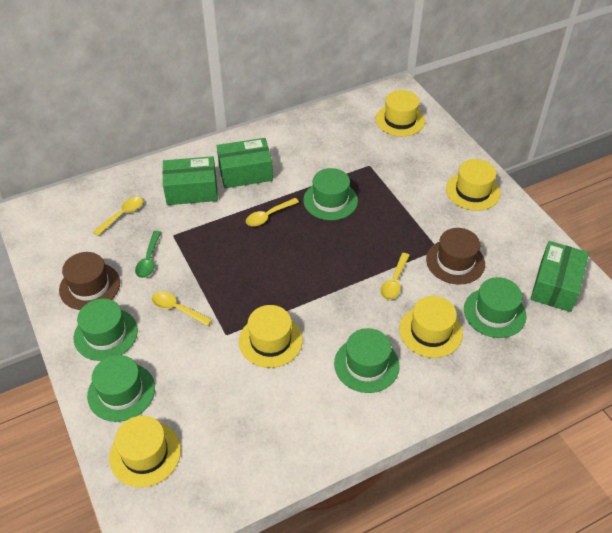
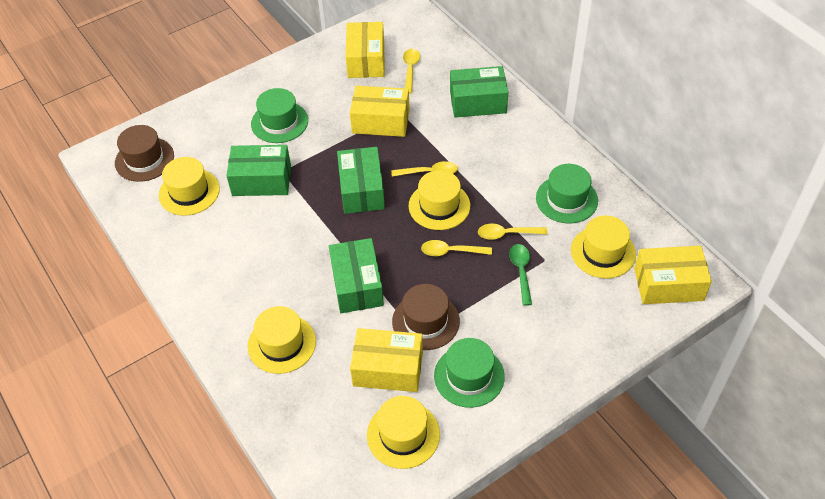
green box: [163,156,218,205] [217,138,273,188] [530,241,589,312] = 3 -> [226,145,291,196] [329,238,384,313] [337,147,385,214] [450,66,508,117] = 4
green hat: [74,299,138,361] [87,355,155,422] [303,168,358,220] [334,328,400,393] [464,277,526,338] = 5 -> [251,88,308,143] [434,338,505,408] [536,164,598,224] = 3
yellow box: none = 0 -> [346,22,384,78] [350,86,410,137] [350,328,423,392] [634,246,712,304] = 4

